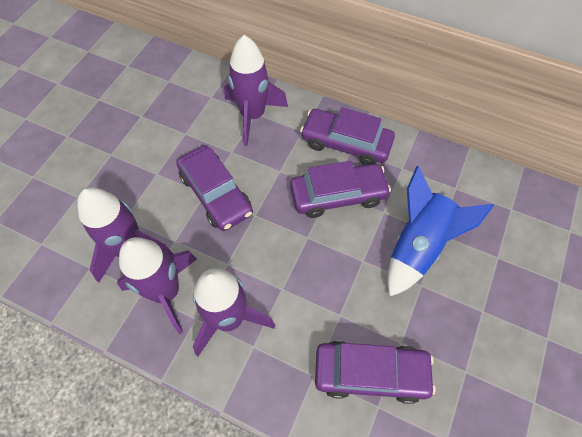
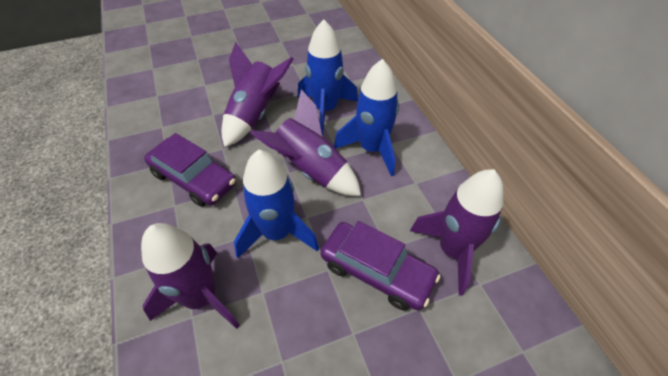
blue rocket: [387,166,494,296] = 1 -> [234,150,319,258] [298,20,358,135] [334,59,399,176] = 3
purple car: [176,145,253,231] [290,161,391,218] [300,107,395,165] [315,341,436,404] = 4 -> [144,133,236,207] [320,221,440,311] = 2

